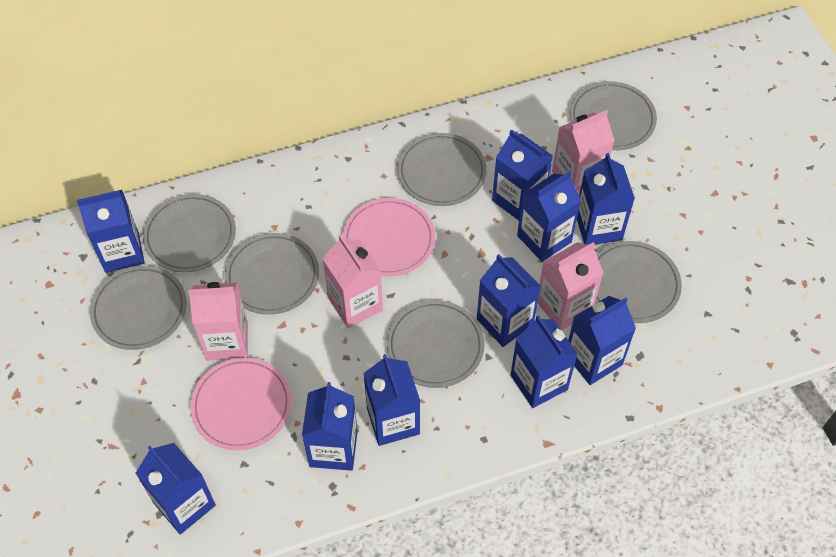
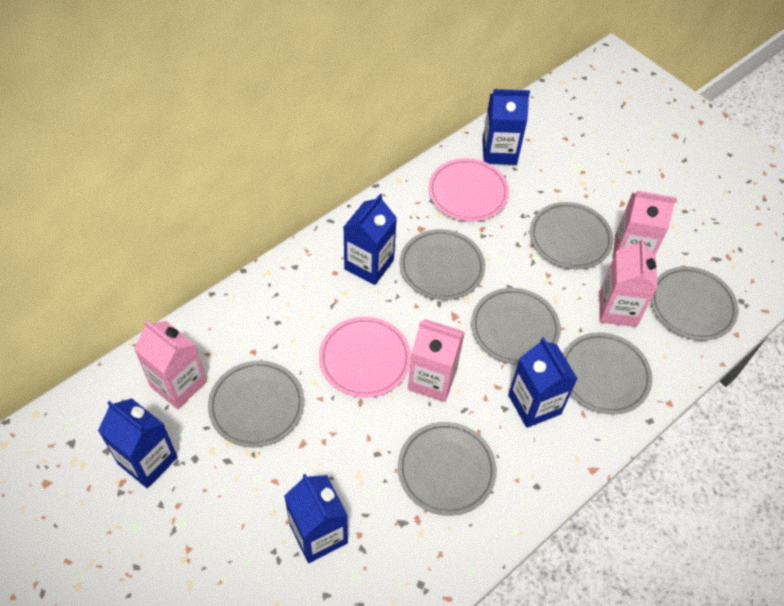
blue carton: [77,190,145,273] [136,443,216,534] [302,382,358,471] [363,354,420,446] [477,254,541,347] [492,129,553,220] [511,315,578,408] [517,171,581,262] [568,296,636,385] [577,153,635,245] = 10 -> [98,398,177,488] [284,474,348,563] [344,194,397,285] [482,89,530,165] [508,337,578,428] = 5

